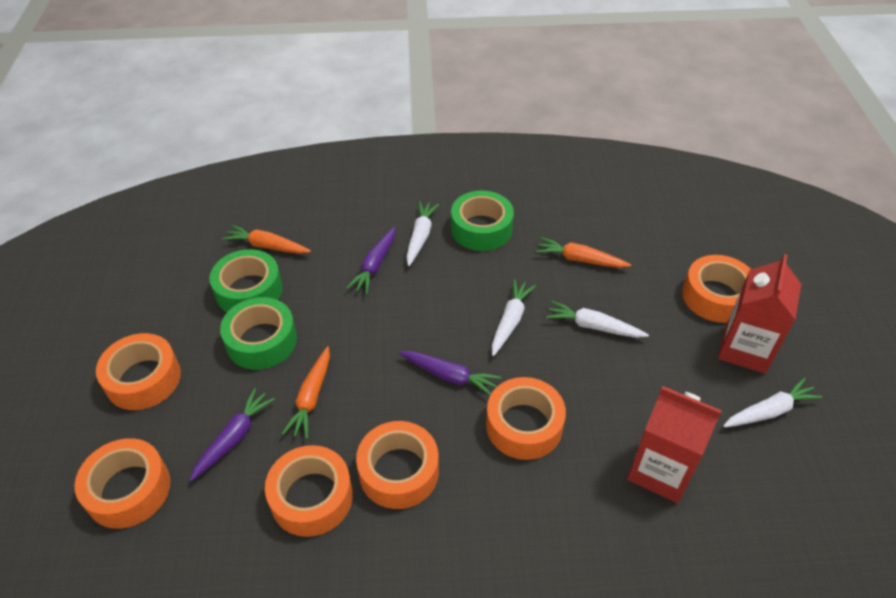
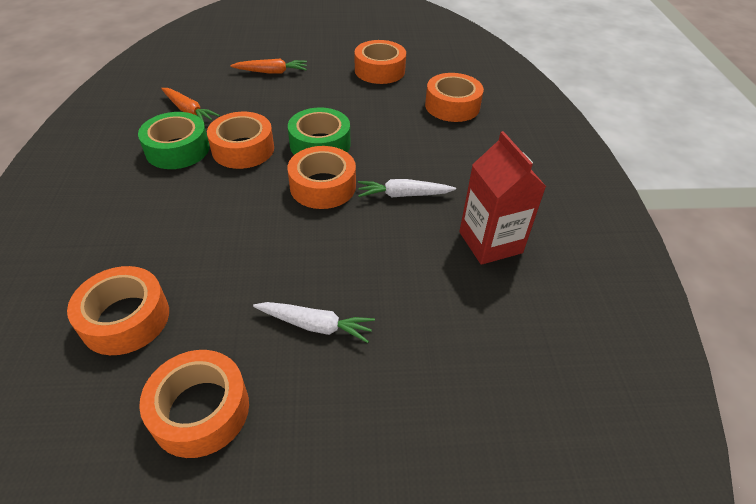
green tape: [210,249,283,312] [220,297,297,370] [451,191,514,251] = 3 -> [138,112,210,169] [288,107,350,155] = 2
orange carrot: [222,225,311,254] [282,346,330,439] [536,237,631,268] = 3 -> [161,88,220,124] [230,59,307,74] = 2
purple carrot: [189,388,275,481] [346,227,395,294] [399,351,501,395] = 3 -> none = 0
red carton: [627,386,722,503] [718,254,801,374] = 2 -> [459,131,546,265] = 1
white carrot: [406,201,439,266] [492,279,536,356] [546,300,649,338] [723,378,822,427] = 4 -> [253,302,375,343] [358,179,456,197] = 2

